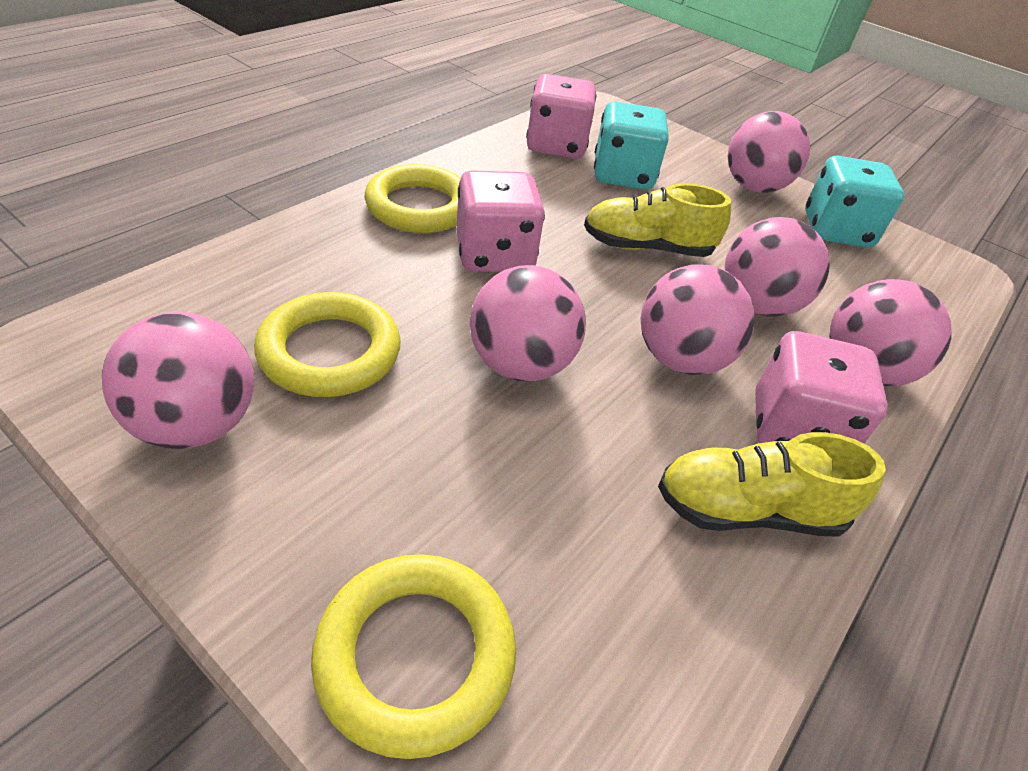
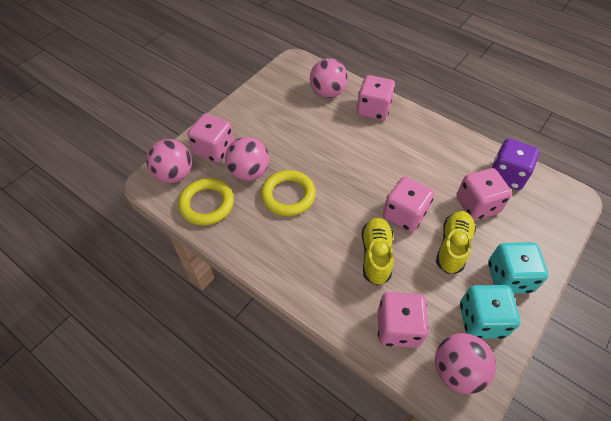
pink ball: [102,312,254,449] [470,265,586,382] [641,264,755,375] [725,217,830,317] [728,111,810,193] [829,279,951,386] = 6 -> [146,139,192,183] [225,137,269,181] [310,58,348,98] [435,333,496,394] = 4
pink dice: [456,170,545,272] [526,74,596,159] [755,331,888,444] = 3 -> [187,113,234,163] [357,75,395,120] [378,292,429,348] [383,176,434,232] [456,168,512,220] = 5
purple dice: none = 0 -> [491,138,539,190] = 1
yellow ring: [254,292,401,397] [311,554,516,759] [365,164,461,233] = 3 -> [178,178,234,226] [261,170,316,216] = 2

